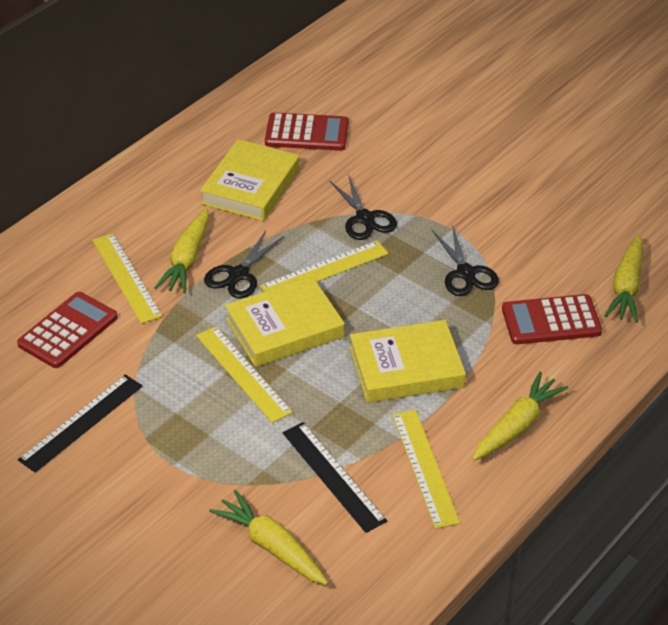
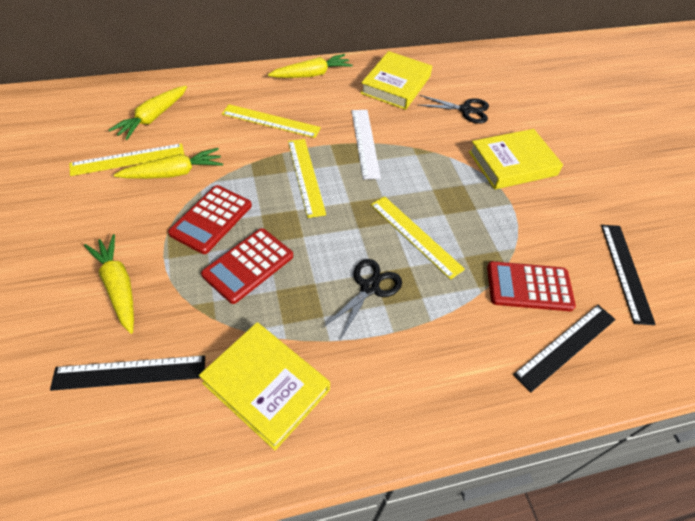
black ruler: [18,374,142,472] [282,422,387,533] = 2 -> [50,355,205,391] [513,305,616,392] [601,225,656,325] = 3
black scissors: [204,230,284,299] [329,174,397,240] [432,225,499,296] = 3 -> [322,259,402,340] [417,95,489,124] = 2
white ruler: none = 0 -> [352,110,381,179] = 1

